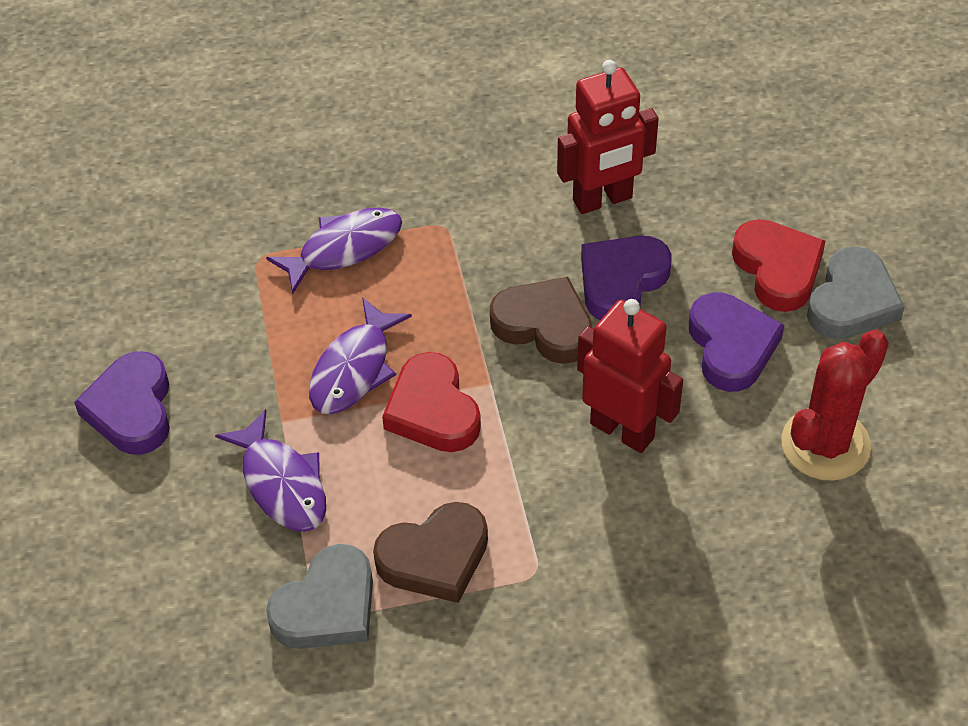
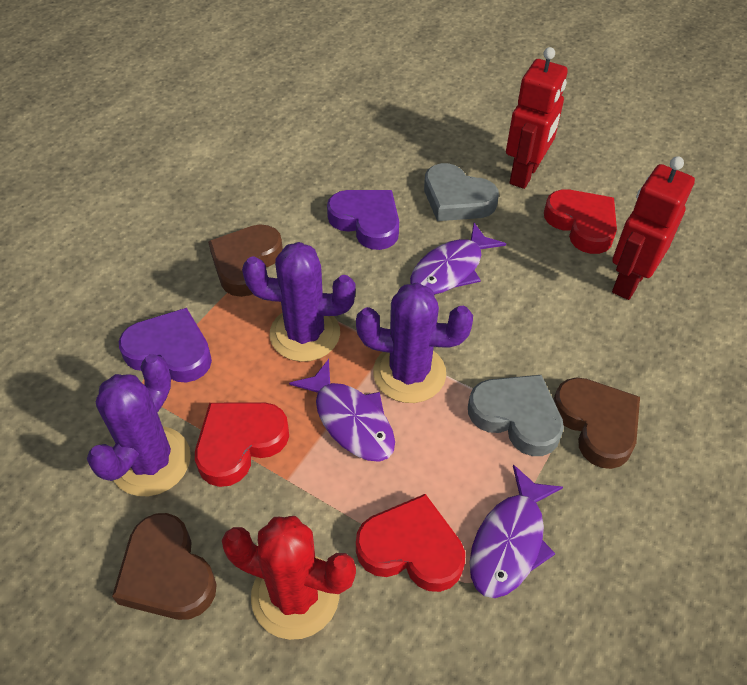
brown heart: [373,502,488,603] [490,277,592,364] = 2 -> [112,513,217,620] [208,224,283,297] [553,377,640,469] = 3
purple cactus: none = 0 -> [87,354,191,496] [242,242,356,362] [356,282,473,403] = 3
purple heart: [74,351,170,455] [581,235,671,320] [689,293,784,392] = 3 -> [119,308,212,382] [327,190,399,250] = 2
red heart: [382,352,481,452] [732,219,826,312] = 2 -> [195,402,289,487] [356,494,465,592] [544,189,617,254] = 3

